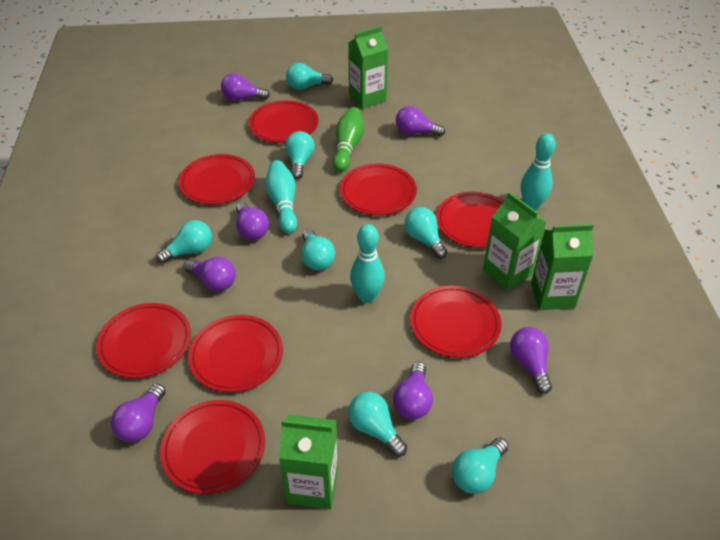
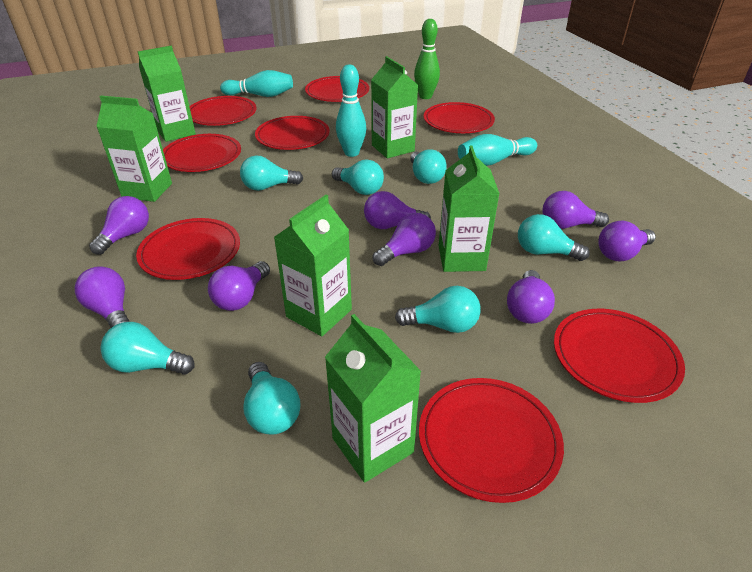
green carton: [279,415,338,509] [348,26,388,109] [483,192,546,291] [531,224,594,310] = 4 -> [96,96,172,202] [138,46,196,142] [274,195,352,336] [325,314,421,483] [371,56,418,158] [439,145,499,272] = 6
purple light bulb: [111,384,166,442] [184,257,236,291] [221,73,270,101] [236,202,269,240] [393,362,433,419] [396,106,445,137] [510,327,552,394] = 7 -> [75,266,129,328] [89,196,149,255] [208,261,270,311] [364,191,431,229] [373,213,436,266] [507,270,555,324] [542,191,609,229] [598,220,656,261] = 8

